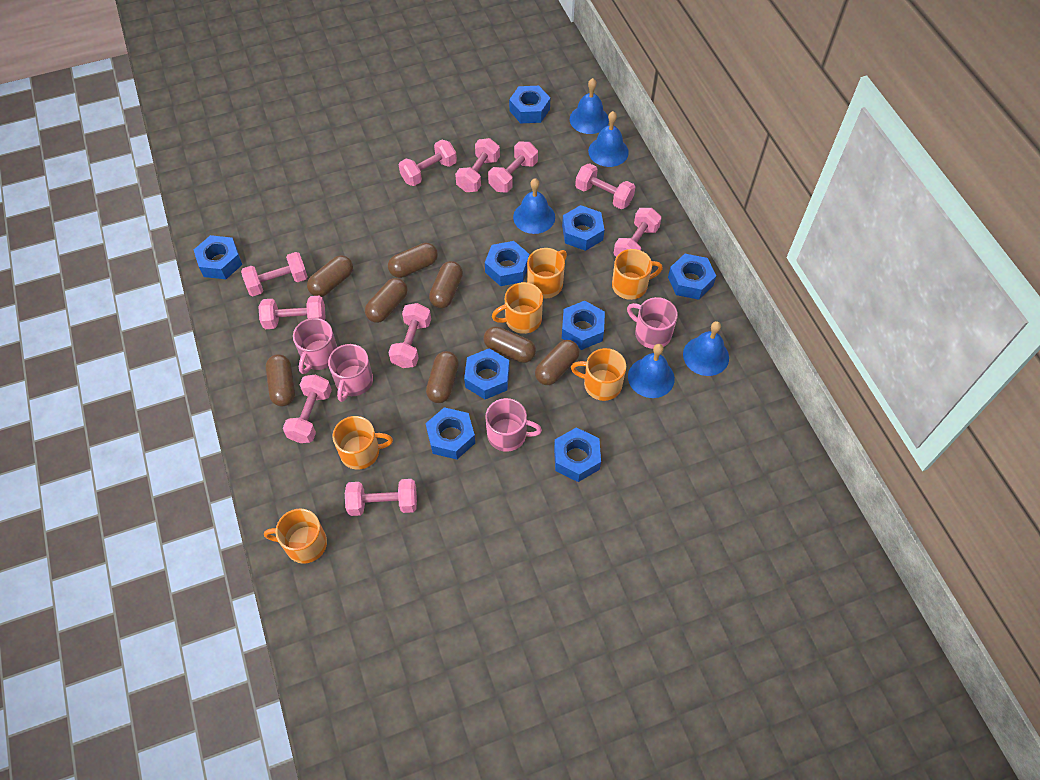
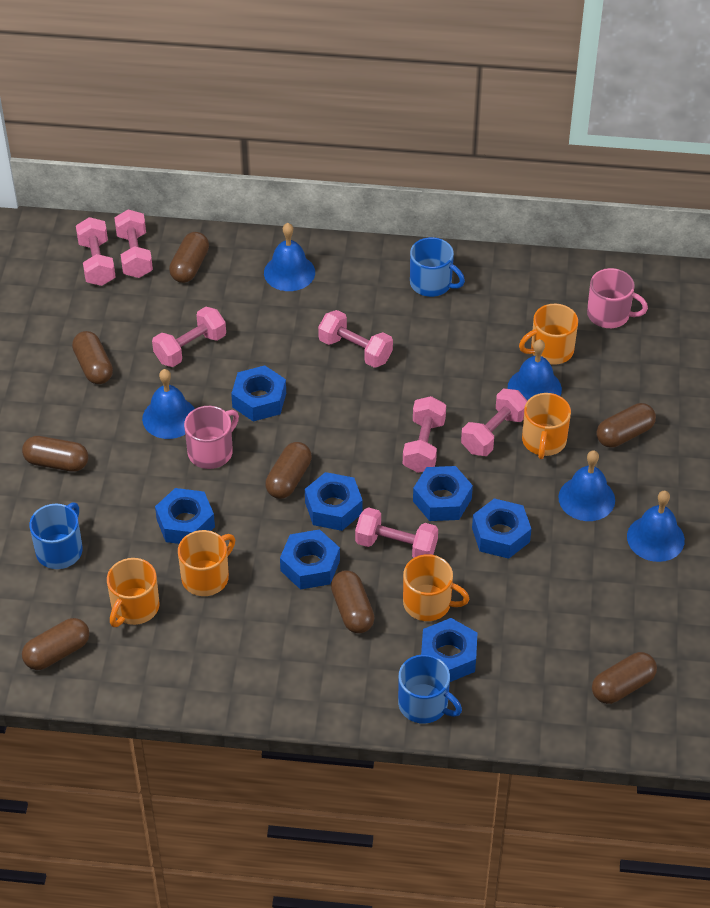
blue mug: none = 0 -> [29,502,83,569] [398,654,462,724] [410,237,465,297] = 3
blue nut: [194,235,242,279] [426,407,475,459] [464,348,510,399] [485,241,530,286] [509,86,550,123] [554,427,601,482] [562,205,604,251] [562,301,605,350] [668,254,716,300] = 9 -> [155,488,215,544] [231,365,286,422] [280,529,340,590] [305,472,363,531] [413,466,473,521] [421,618,477,682] [472,498,531,559] = 7
orange mug: [264,509,327,564] [332,416,393,470] [492,282,543,334] [527,248,567,298] [571,348,626,401] [612,249,663,300] = 6 -> [107,558,160,627] [178,530,235,596] [403,554,469,621] [519,304,578,365] [522,393,571,459] = 5
pink dumbbell: [241,252,308,296] [258,296,326,329] [283,375,332,443] [345,479,417,516] [388,303,431,368] [399,139,457,186] [455,138,500,192] [488,141,538,193] [575,163,635,209] [614,208,662,257] = 10 -> [76,217,116,286] [114,209,153,278] [152,307,226,367] [318,310,393,368] [355,507,438,558] [403,396,446,473] [461,389,527,456] = 7
pink mug: [293,318,337,374] [328,344,373,402] [485,398,542,452] [627,297,678,349] = 4 -> [184,406,239,469] [587,268,648,328] = 2

